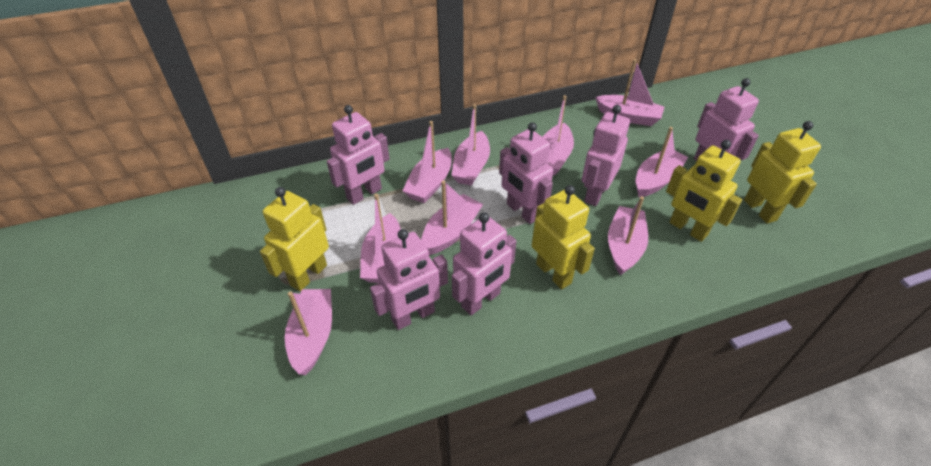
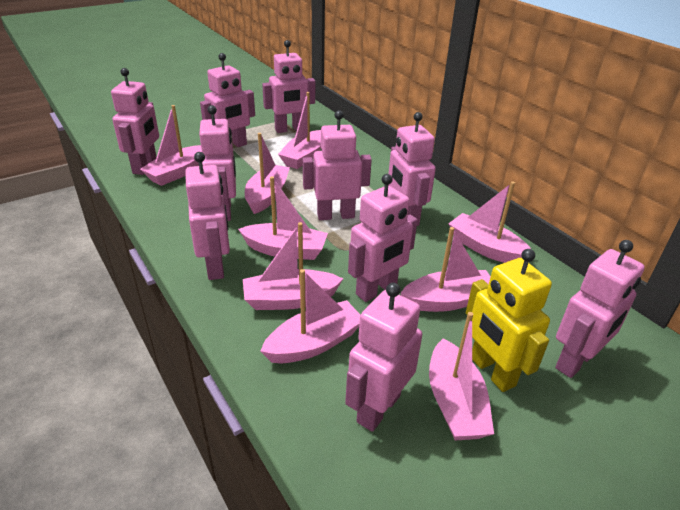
pink robot: [327,105,389,205] [370,229,448,330] [452,212,516,315] [499,122,553,224] [582,105,630,206] [694,78,759,161] = 6 -> [111,68,159,175] [185,152,230,280] [199,105,236,221] [200,53,255,147] [262,40,315,133] [303,110,372,220] [345,282,422,432] [348,174,418,302] [389,112,436,226] [555,240,645,378] = 10
yellow robot: [260,187,329,291] [532,185,595,289] [666,140,742,242] [744,121,821,224] = 4 -> [466,249,552,392] = 1

